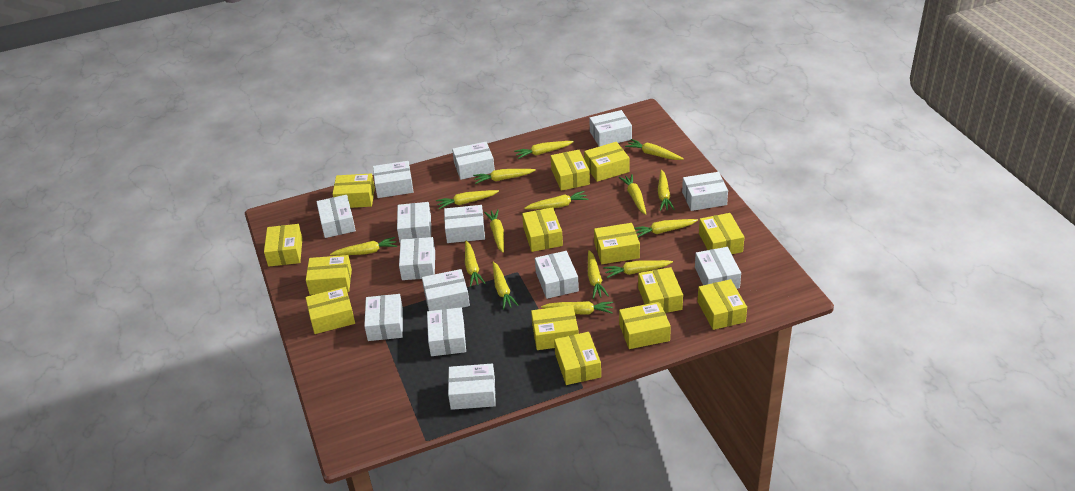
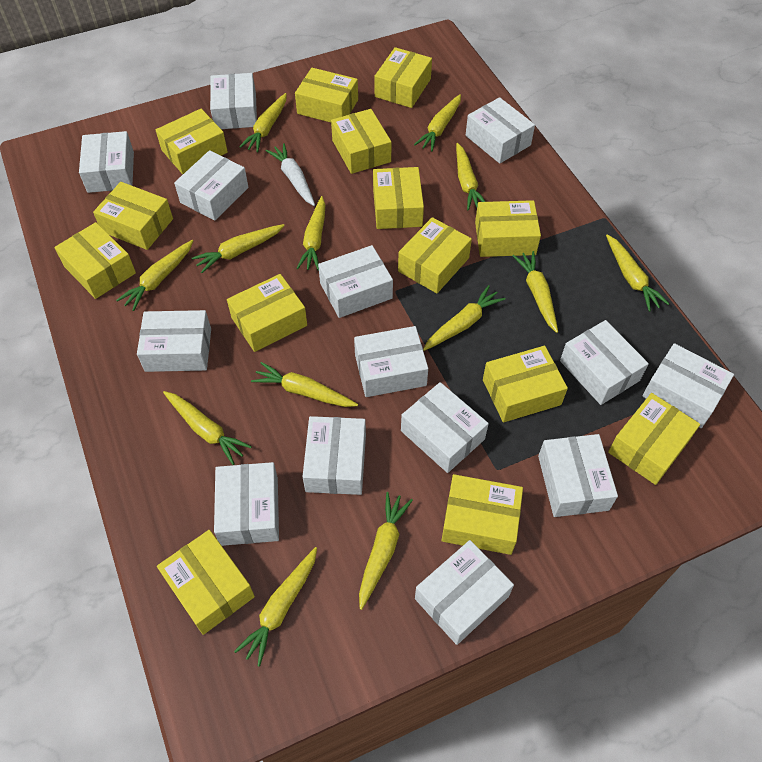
white carrot: none = 0 -> [266,143,315,206] = 1
yellow carrot: [330,237,397,256] [436,190,499,209] [465,241,486,287] [473,169,536,184] [484,209,504,253] [493,262,519,310] [514,141,574,159] [524,191,588,209] [541,301,613,314] [588,250,609,299] [604,260,673,278] [619,174,646,215] [625,139,684,160] [634,219,698,237] [658,170,675,211] = 15 -> [116,240,193,311] [163,391,252,465] [192,224,285,273] [234,547,317,667] [239,93,287,152] [251,362,358,407] [296,196,325,271] [359,492,413,610] [414,94,461,152] [423,285,506,351] [456,143,485,211] [512,251,558,333] [606,234,669,312] = 13

